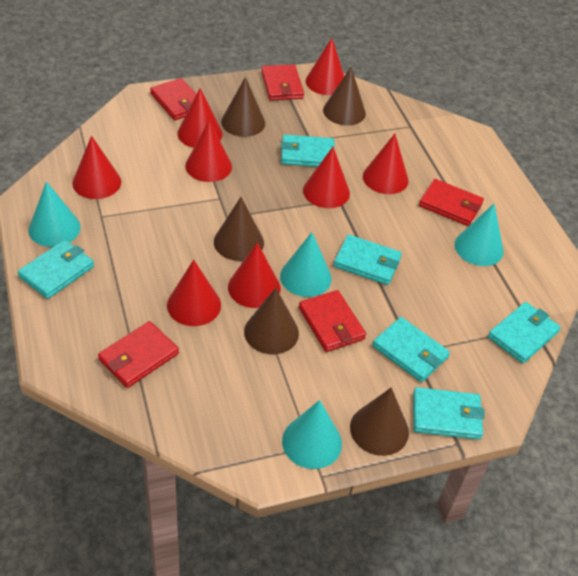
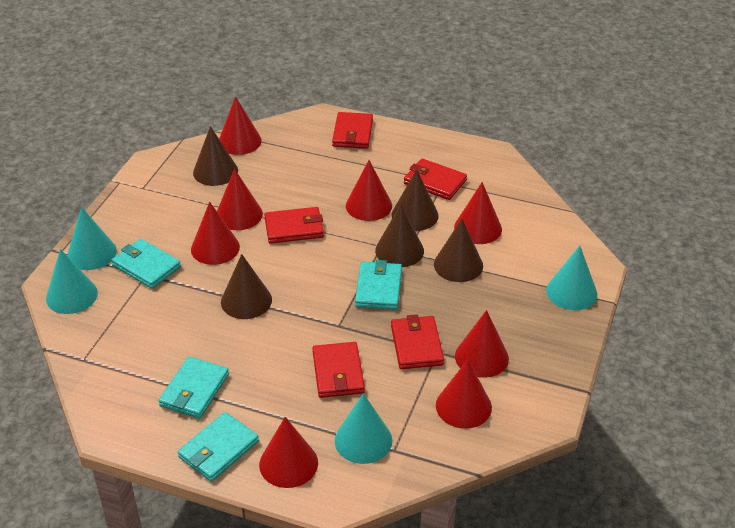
turquoise wallet: [18,240,94,299] [281,134,335,167] [333,234,402,285] [372,317,450,382] [413,387,485,440] [488,302,561,364] = 6 -> [111,239,181,289] [158,356,229,419] [178,412,259,482] [355,260,402,310] = 4

